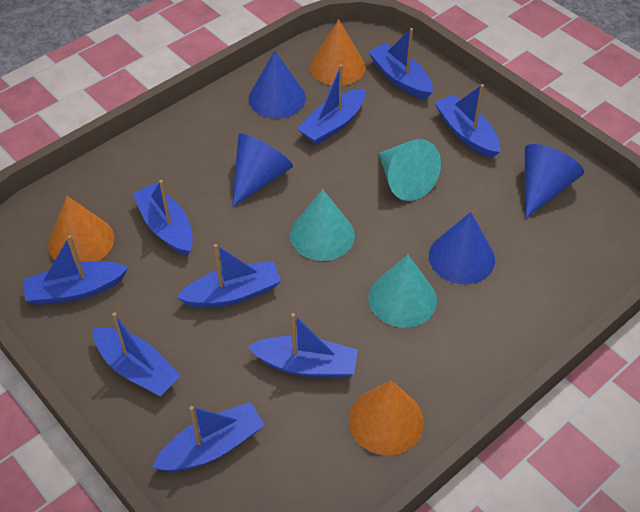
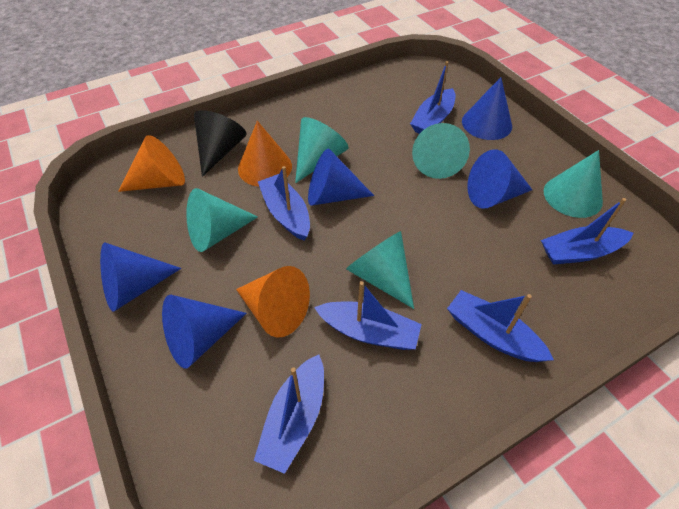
black cone: none = 0 -> [194,110,247,177] = 1
blue boat: [23,235,129,305] [92,312,181,396] [132,180,193,256] [152,402,265,472] [176,244,281,308] [247,313,358,378] [297,64,366,145] [368,28,433,100] [435,84,500,158] = 9 -> [254,354,324,474] [258,166,310,240] [314,281,422,350] [410,61,455,134] [447,290,554,362] [541,198,633,265] = 6
blue cone: [232,134,293,208] [248,51,306,118] [429,212,495,284] [525,144,584,219] = 4 -> [100,243,181,312] [162,295,247,369] [308,149,374,206] [462,77,512,140] [467,149,532,209] = 5
turquoise cone: [290,189,355,261] [368,255,437,328] [379,139,441,201] = 3 -> [186,188,258,252] [295,117,348,183] [346,231,414,309] [412,123,470,179] [544,150,603,218] = 5

